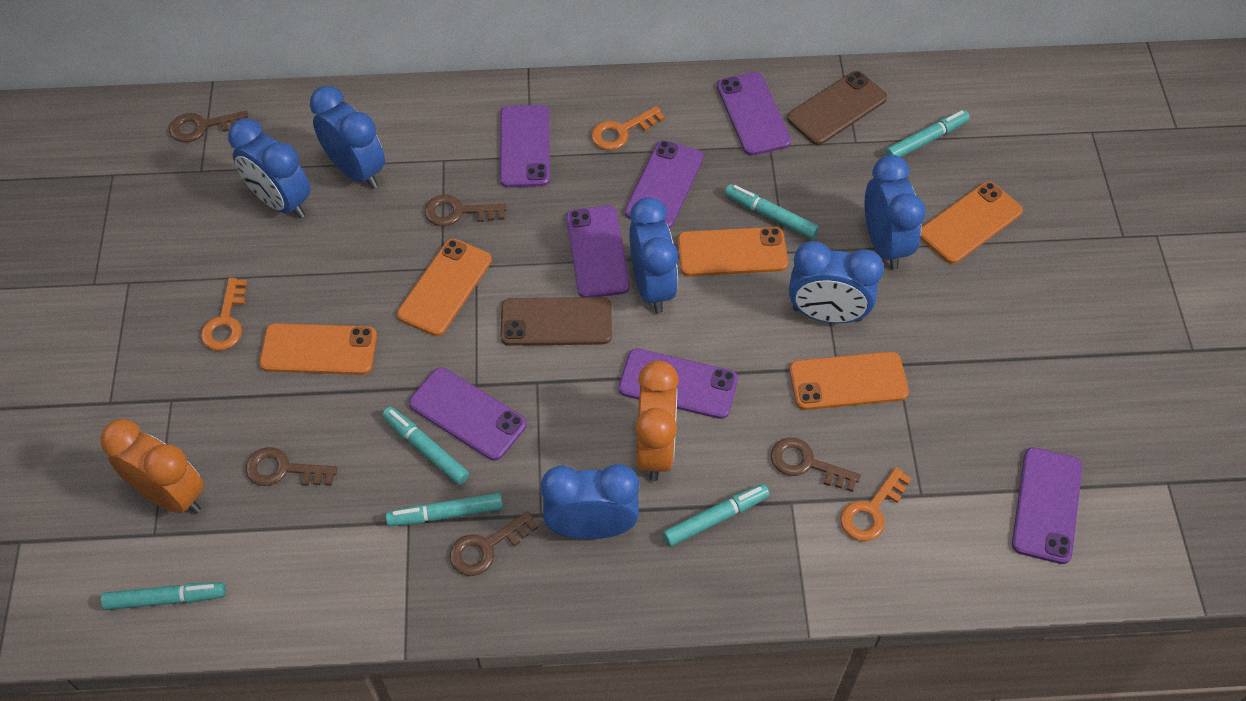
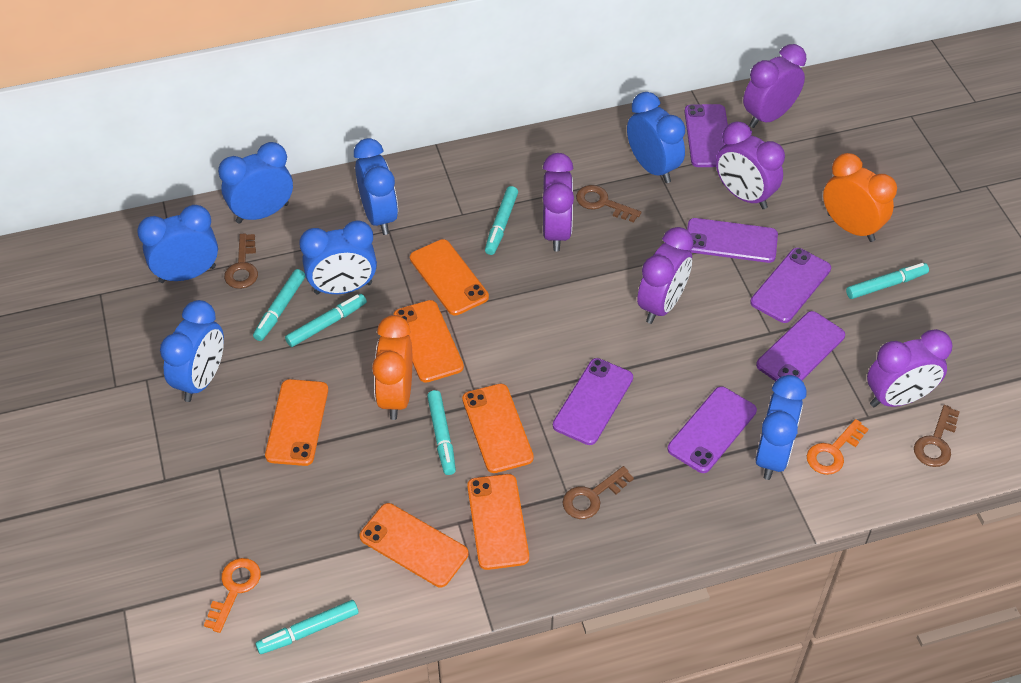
blue clock: [228,119,311,218] [310,86,385,189] [541,464,639,539] [629,197,678,313] [789,241,884,323] [865,155,925,270] = 6 -> [137,205,218,283] [160,300,224,402] [218,142,293,224] [299,220,377,295] [354,138,398,235] [627,92,685,183] [755,375,807,480] = 7
brown key: [169,111,248,143] [246,447,337,486] [424,195,507,226] [450,511,538,576] [771,438,861,492] = 5 -> [224,234,258,289] [563,466,634,519] [576,185,641,223] [914,405,960,467] = 4
brown phone: [500,297,612,346] [787,71,887,145] = 2 -> none = 0
orange key: [201,278,247,351] [591,106,665,150] [840,467,912,541] = 3 -> [204,558,261,633] [807,419,868,475] = 2
orange phone: [259,323,377,375] [397,239,492,336] [678,227,788,276] [789,352,909,410] [920,181,1023,264] = 5 -> [265,379,328,466] [360,503,468,587] [393,300,464,383] [410,239,489,315] [462,384,534,473] [467,474,529,570] = 6
purple clock: none = 0 -> [543,153,574,251] [637,227,694,324] [716,122,785,209] [743,44,806,128] [867,329,952,408] = 5
purple phone: [409,367,527,461] [500,105,550,188] [566,205,630,297] [618,348,738,419] [625,140,703,229] [717,72,791,156] [1012,447,1083,564] = 7 -> [553,358,633,445] [667,386,757,473] [685,104,728,167] [687,218,778,263] [750,248,831,323] [756,311,845,381] = 6

